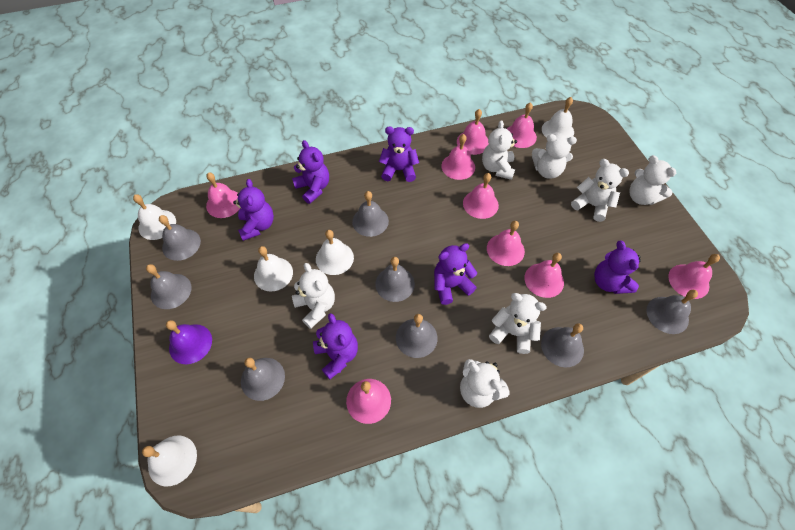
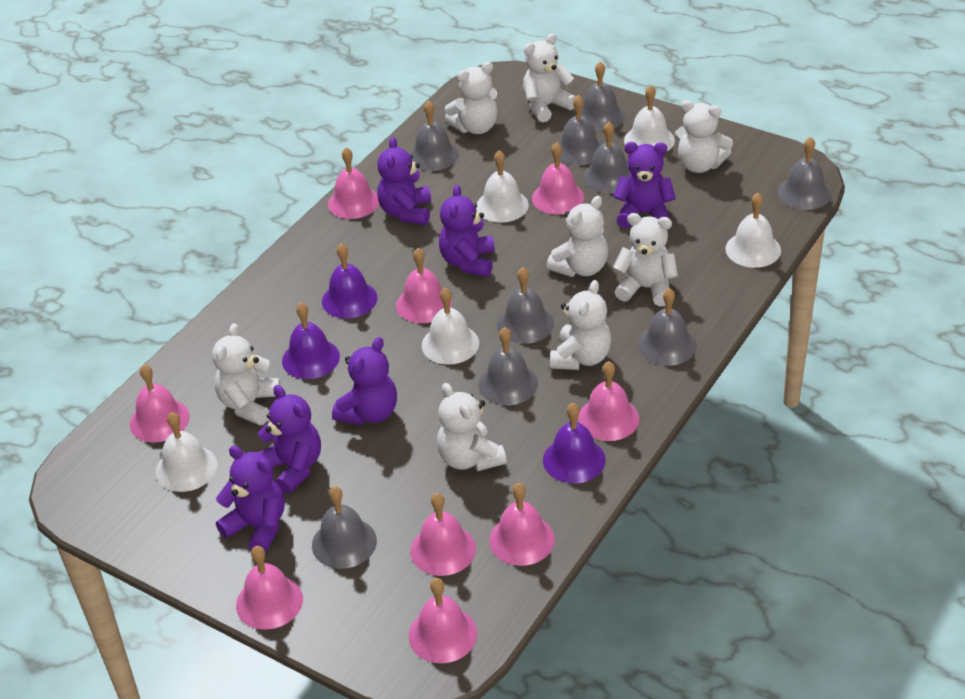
grey bell: [146,264,192,309] [159,215,201,261] [241,358,285,401] [352,191,389,237] [375,257,415,302] [396,314,438,358] [541,323,584,368] [647,290,698,334] = 8 -> [312,486,377,569] [409,101,459,171] [478,327,538,405] [497,267,554,344] [558,95,602,166] [581,62,625,131] [583,122,631,193] [638,288,697,366] [777,137,831,210] = 9
purple bell: [166,320,212,364] = 1 -> [282,303,340,379] [322,243,378,318] [543,403,605,483] = 3
white teddy bear: [292,263,335,329] [460,359,509,408] [482,120,517,180] [489,293,547,354] [532,134,577,179] [571,159,629,222] [629,155,676,205] = 7 -> [212,323,281,425] [437,383,507,471] [445,62,497,134] [523,33,576,122] [546,196,608,277] [550,280,611,370] [613,213,678,306] [675,100,733,173] = 8

